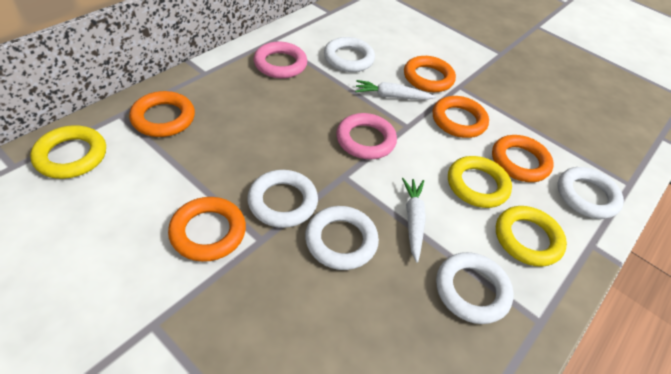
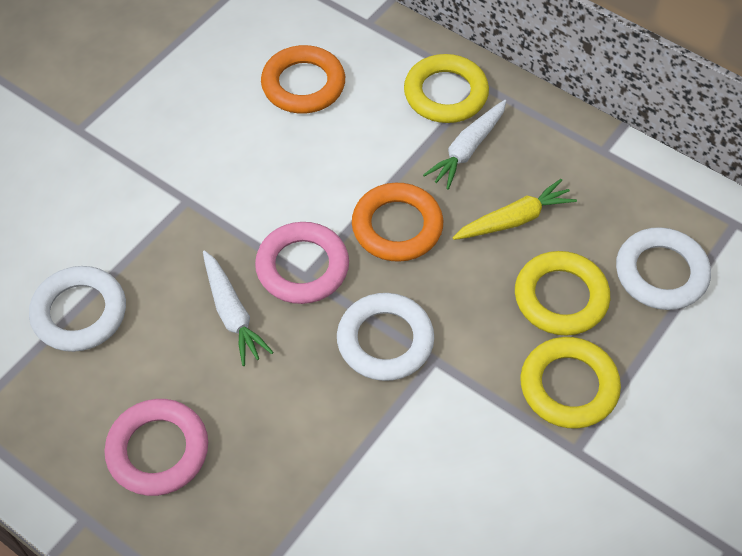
orange ring: [129,91,195,137] [168,197,246,262] [404,56,456,92] [433,96,489,138] [492,135,554,182] = 5 -> [261,45,345,113] [352,183,443,262] = 2
white ring: [247,170,318,228] [305,206,379,270] [324,37,375,72] [436,252,514,324] [558,167,624,219] = 5 -> [29,266,126,352] [337,293,434,381] [616,227,711,310] = 3
yellow carrot: none = 0 -> [453,179,577,240] = 1

